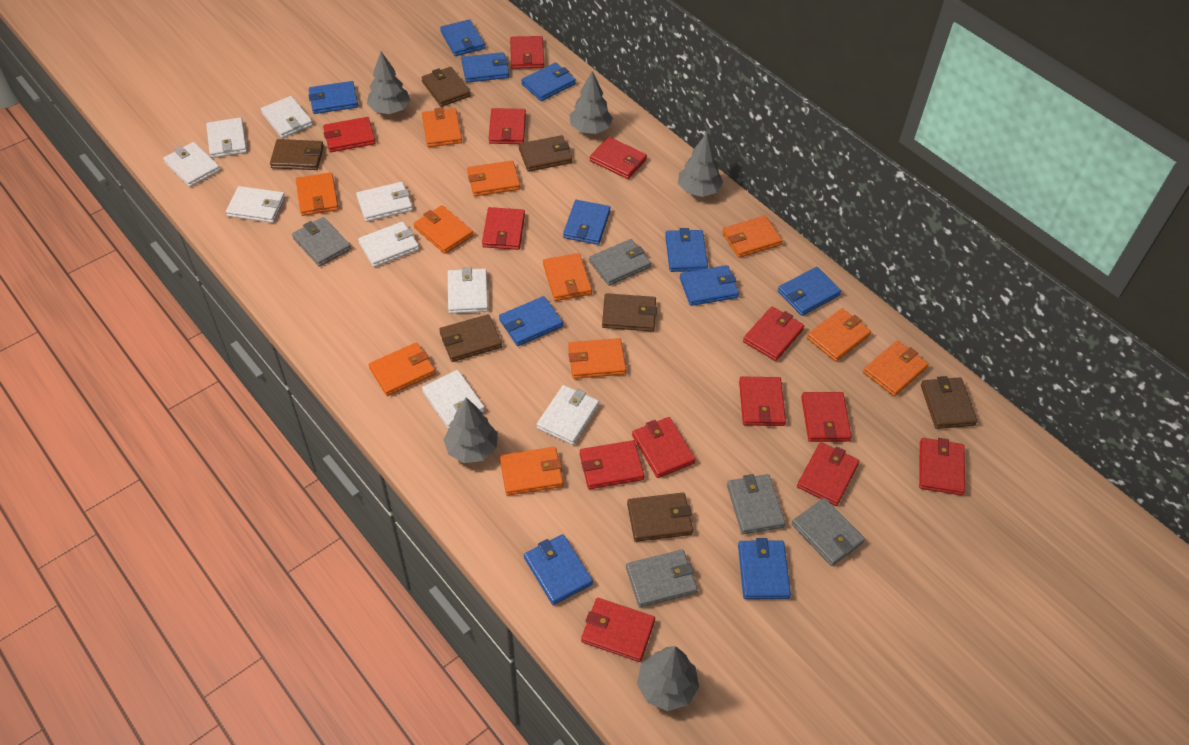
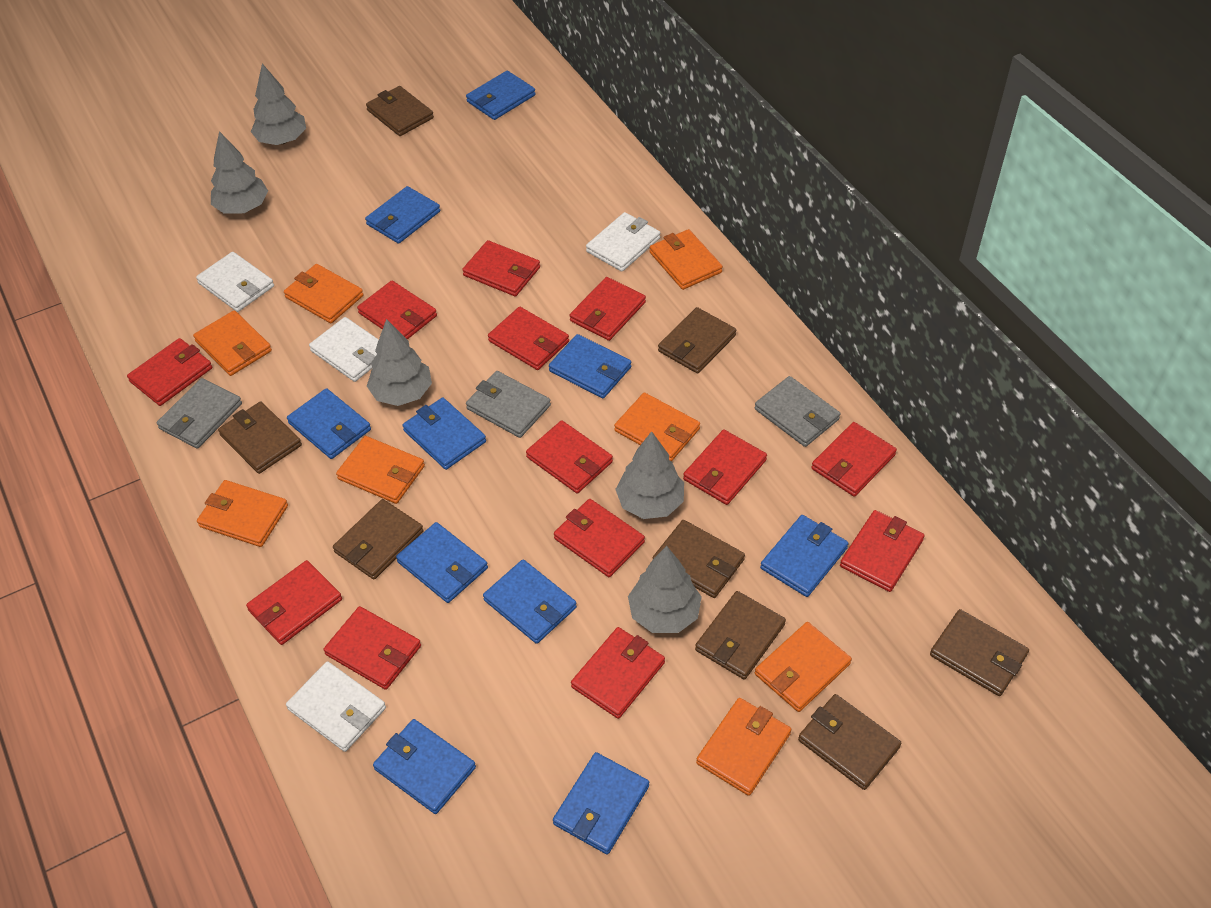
blue wallet: [308,81,358,114] [440,19,485,56] [461,52,509,83] [499,296,563,346] [521,62,576,101] [524,534,593,605] [563,200,611,245] [665,228,708,272] [680,265,739,306] [738,538,791,599] [778,267,841,316] = 11 -> [287,388,371,459] [365,186,440,244] [373,719,476,814] [396,522,488,603] [402,397,486,470] [466,71,535,120] [483,559,577,644] [549,334,631,398] [553,752,649,855] [760,515,849,597] = 10
brown wallet: [270,139,324,170] [421,67,471,107] [439,314,502,362] [519,135,572,172] [602,293,657,331] [627,493,693,542] [921,376,977,429] = 7 -> [218,402,302,474] [333,499,424,579] [366,86,434,136] [653,520,745,598] [658,307,736,373] [695,591,786,680] [798,694,901,790] [930,609,1029,696] = 8
grey wallet: [292,217,351,267] [589,239,651,286] [626,550,698,608] [727,474,785,534] [792,498,865,566] = 5 -> [157,378,242,449] [466,371,551,438] [755,376,840,447] = 3
orange wallet: [296,172,339,216] [369,342,435,396] [414,205,473,254] [422,108,462,147] [467,160,520,196] [500,447,563,496] [543,253,592,301] [568,338,626,379] [722,216,783,258] [807,308,871,362] [863,341,929,396] = 11 -> [193,310,272,376] [197,480,288,547] [284,264,364,323] [336,436,425,504] [614,392,700,461] [650,229,723,290] [696,698,791,796] [755,622,852,712] = 8
white wallet: [163,142,220,187] [206,117,247,158] [226,186,285,223] [261,96,313,138] [356,182,413,222] [358,221,419,267] [422,370,485,429] [448,267,488,314] [537,385,599,445] = 9 -> [196,252,274,312] [286,661,386,752] [309,317,379,382] [586,212,660,272] = 4

